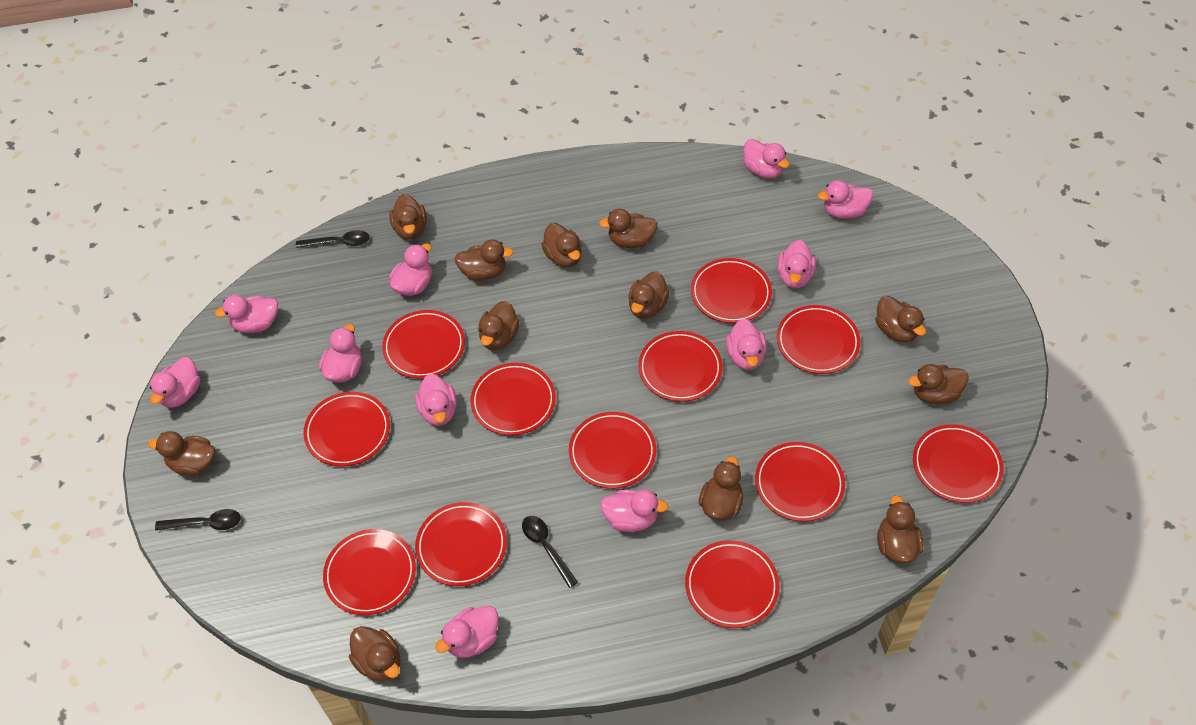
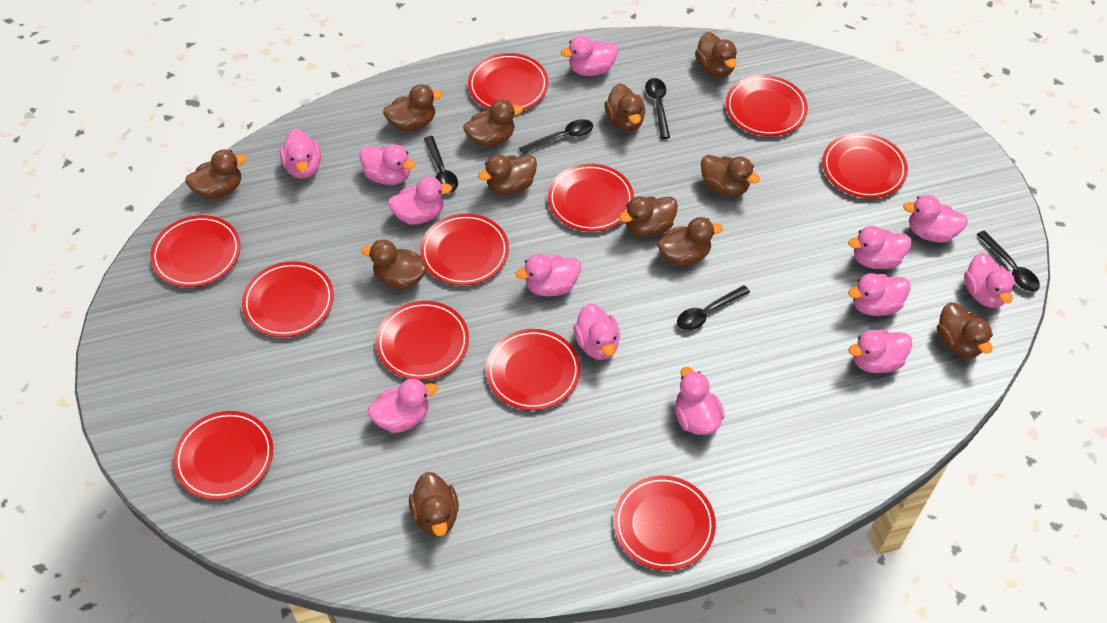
black spoon: [155,509,241,530] [296,230,370,248] [522,516,578,588] = 3 -> [424,136,458,193] [519,119,593,154] [645,78,670,139] [677,285,750,330] [977,231,1040,292] = 5
pink duck: [150,357,200,408] [215,295,278,333] [319,324,362,382] [389,243,432,296] [415,374,457,426] [435,606,498,658] [600,489,668,532] [726,319,767,370] [743,139,790,178] [777,240,816,288] [818,180,873,219] = 11 -> [280,129,321,179] [359,145,416,185] [368,379,437,433] [388,177,452,225] [516,254,581,296] [561,36,618,76] [573,303,620,360] [675,367,725,435] [848,226,911,269] [848,273,911,316] [848,329,912,373] [903,195,968,243] [964,253,1015,308] = 13
red plate: [303,392,390,467] [323,529,416,615] [382,310,465,379] [415,502,507,586] [471,363,556,436] [569,412,656,489] [638,331,723,402] [685,540,779,628] [691,258,772,323] [755,442,845,522] [777,305,861,374] [913,424,1004,503] = 12 -> [150,215,241,287] [173,411,273,500] [242,261,334,337] [376,301,469,380] [420,214,509,285] [468,53,548,110] [486,329,580,410] [548,164,634,232] [613,476,716,570] [726,75,808,136] [822,133,908,198] = 11

